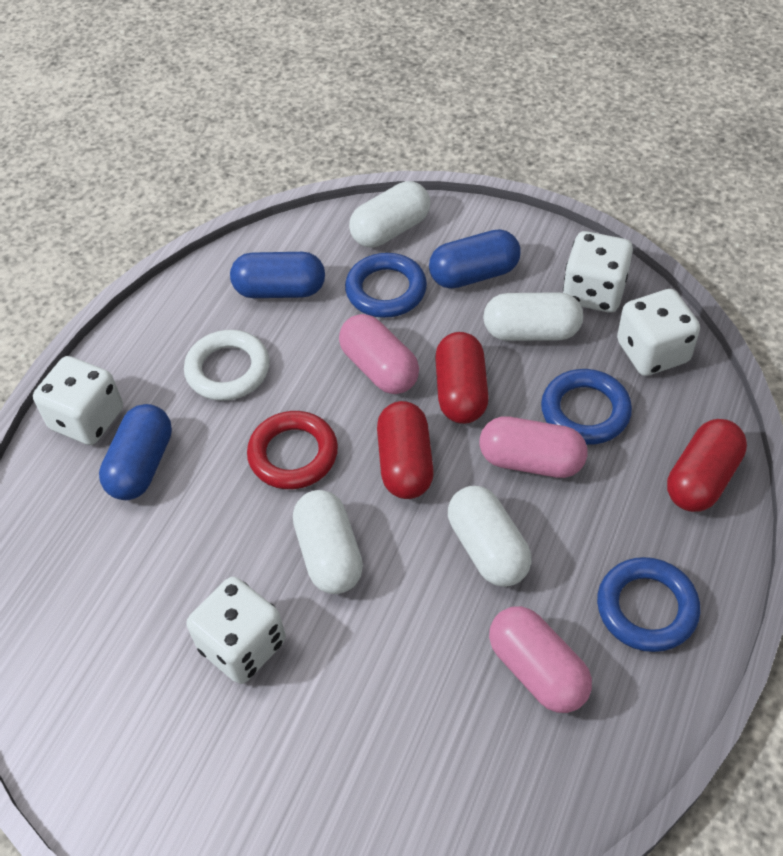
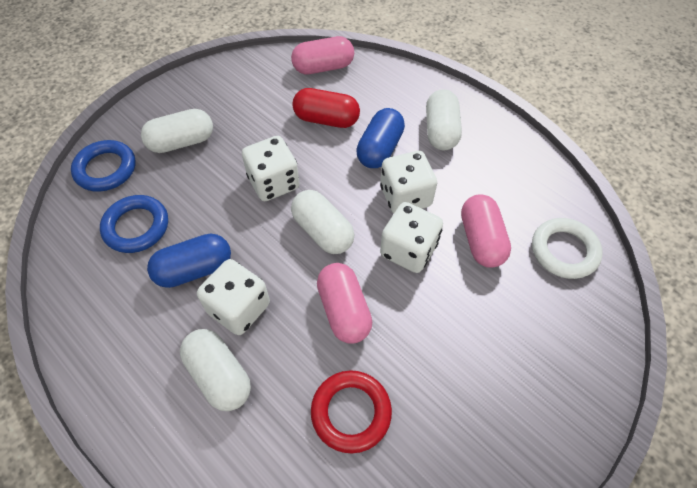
blue capsule: [99,404,172,500] [230,252,325,298] [429,229,521,288] = 3 -> [147,234,231,288] [356,108,405,168] = 2
blue ring: [345,253,427,318] [541,369,632,445] [597,557,700,652] = 3 -> [71,140,136,192] [100,195,168,253] = 2
red capsule: [377,401,434,499] [435,332,489,424] [667,419,747,512] = 3 -> [292,88,360,128] = 1

